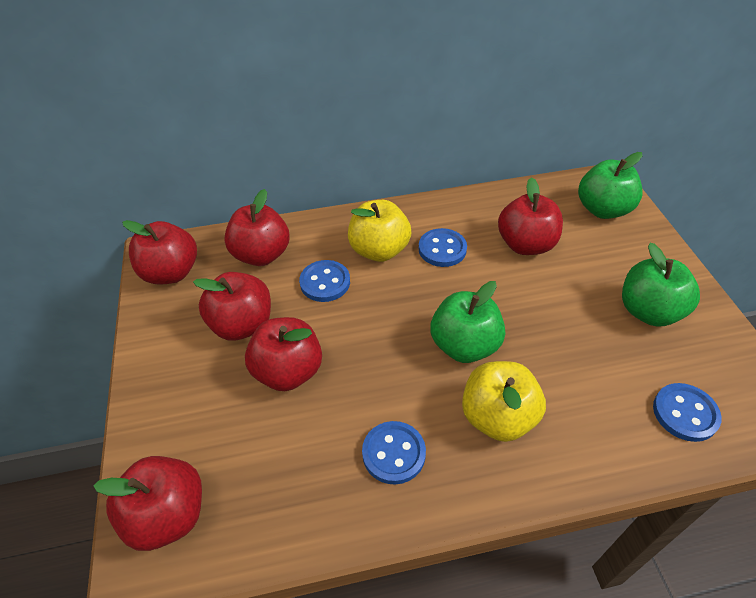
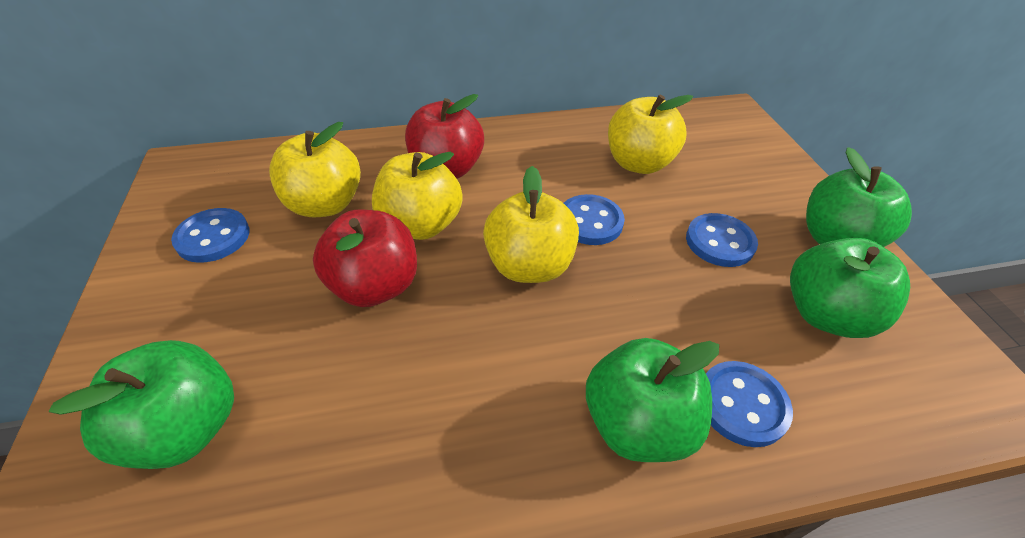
green apple: [430,281,505,363] [578,152,643,219] [622,243,700,327] = 3 -> [49,340,234,469] [586,338,719,462] [790,238,910,338] [806,147,912,247] = 4
red apple: [93,456,202,551] [122,220,197,284] [193,272,271,341] [224,189,289,266] [245,317,322,391] [498,177,563,255] = 6 -> [313,209,417,307] [405,94,484,179] = 2
yellow apple: [348,200,412,262] [462,361,546,442] = 2 -> [269,122,361,217] [372,152,463,240] [483,166,579,283] [608,94,693,174] = 4

